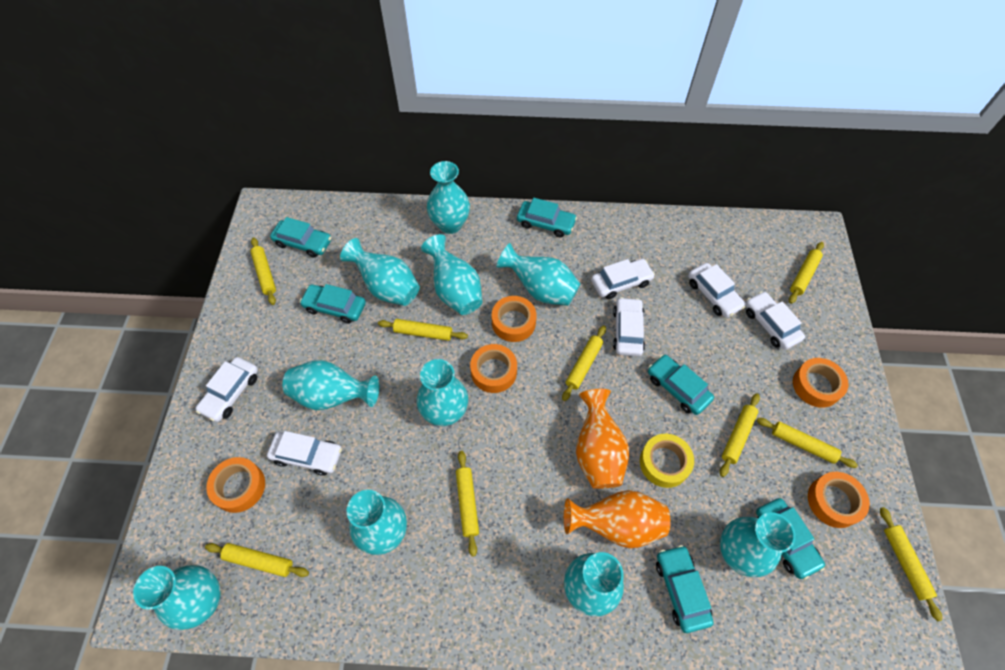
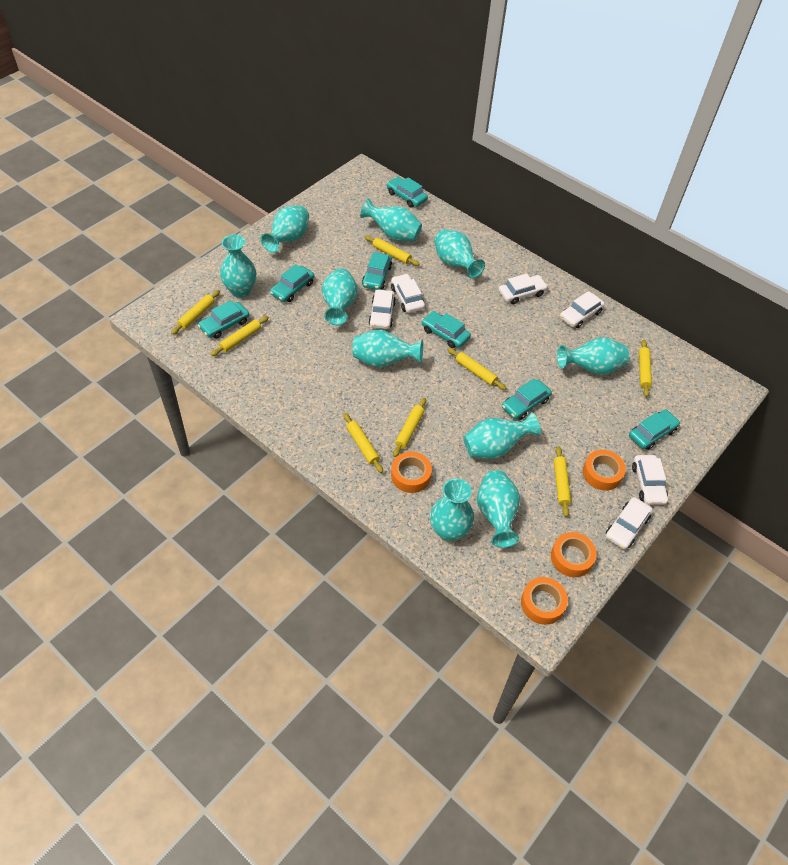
orange tape: [206,457,265,513] [470,344,517,393] [492,296,537,342] [793,358,849,408] [808,472,870,528] = 5 -> [391,452,432,493] [521,577,568,625] [551,532,597,577] [583,450,626,491] = 4
orange vase: [564,490,671,548] [576,389,629,489] = 2 -> none = 0
turquoise car: [270,217,332,258] [300,284,366,324] [517,198,577,238] [648,355,714,415] [656,545,714,633] [756,498,825,580] = 6 -> [198,300,250,339] [270,264,315,302] [362,252,392,290] [387,177,428,207] [422,311,471,348] [502,379,552,420] [629,409,680,450] = 7
yellow rolling pin: [205,543,309,577] [250,238,276,305] [378,319,468,341] [456,451,479,557] [562,325,606,401] [720,393,760,477] [757,418,858,468] [789,242,824,304] [880,507,942,621] = 9 -> [171,290,220,335] [211,316,269,356] [343,413,383,473] [365,235,420,266] [393,398,426,457] [448,348,506,390] [554,446,571,517] [639,340,652,397] = 8
yellow tape: [640,434,694,488] = 1 -> none = 0

